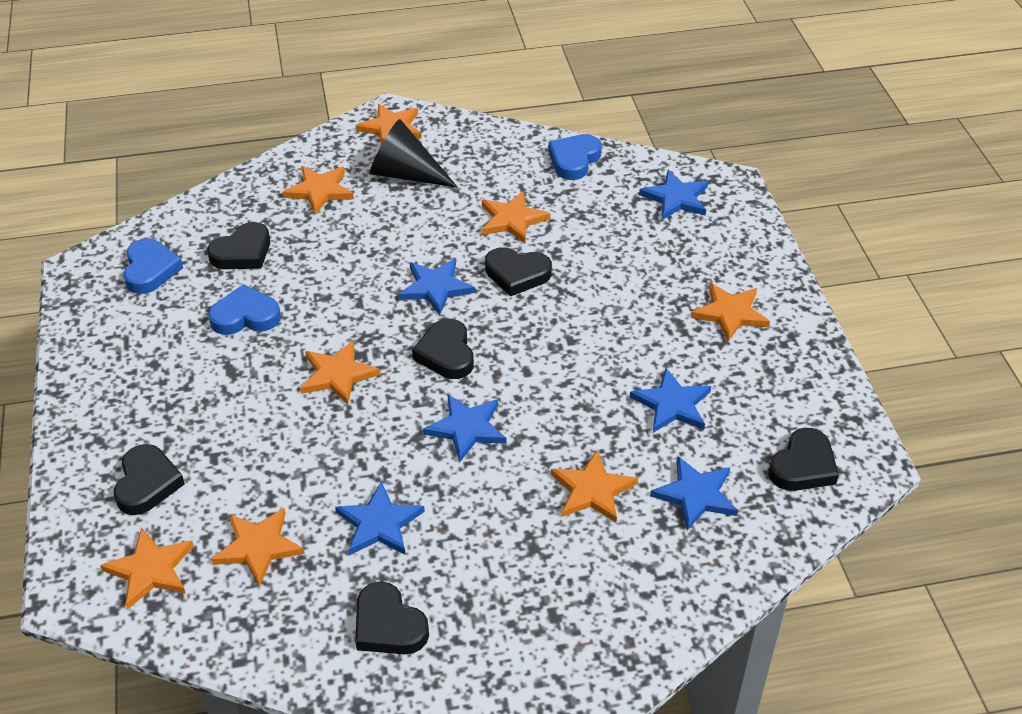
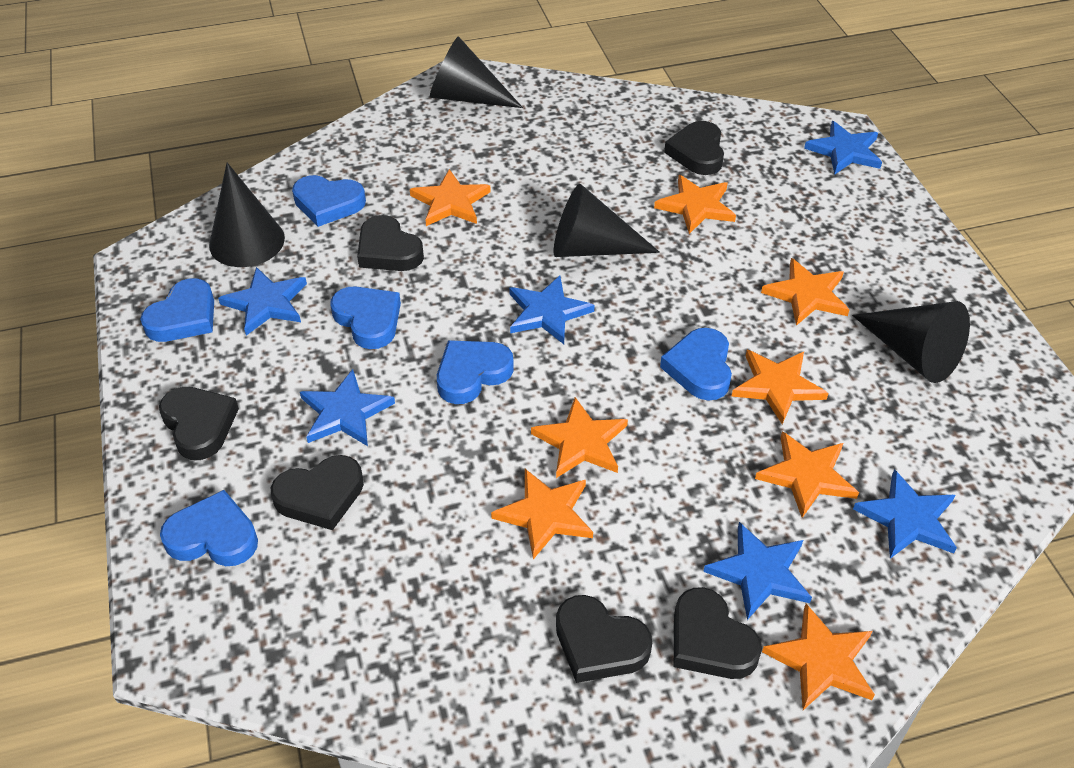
black cone: [370,119,458,188] = 1 -> [209,163,285,267] [430,36,523,108] [554,184,660,257] [852,301,970,383] = 4
blue heart: [123,238,183,294] [208,284,281,335] [548,134,602,180] = 3 -> [140,278,214,342] [160,490,258,566] [292,175,366,227] [330,286,401,349] [437,340,514,404] [660,328,732,401] = 6

